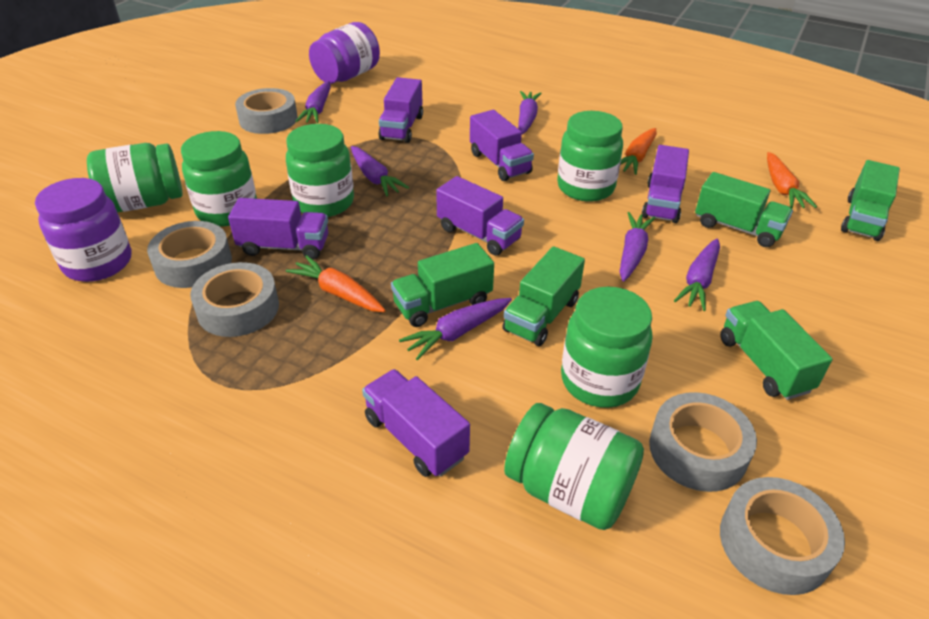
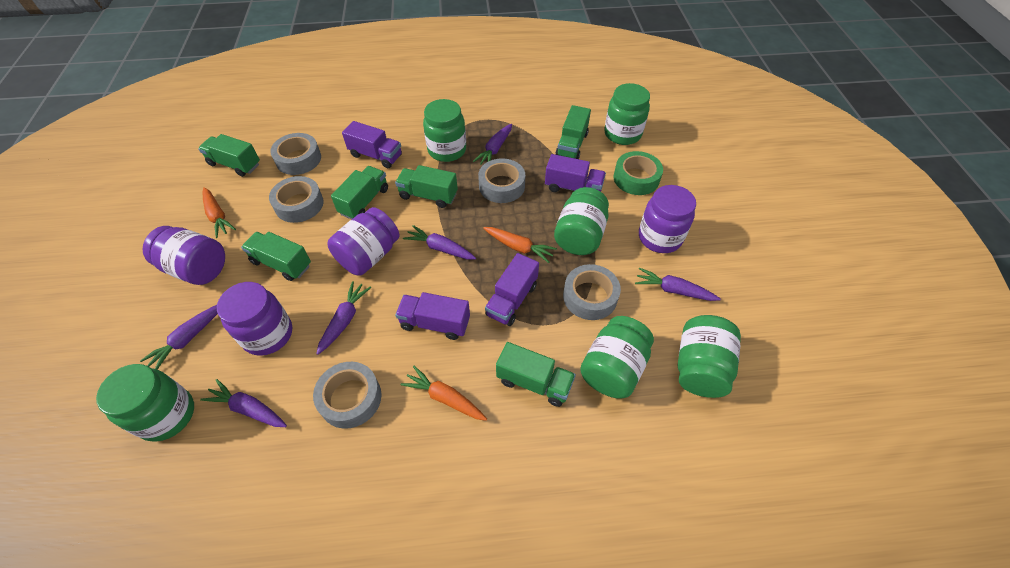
green tape: none = 0 -> [614,151,663,195] = 1
green truck: [391,243,494,327] [502,246,585,346] [695,172,793,247] [720,301,832,400] [841,160,900,241] = 5 -> [198,134,260,177] [241,232,311,281] [331,166,388,219] [395,165,458,208] [496,342,576,407] [556,105,591,159] = 6
purple jar: [35,178,131,282] [309,22,380,84] = 2 -> [143,226,225,285] [217,282,292,356] [328,207,400,276] [639,185,696,253] = 4
purple truck: [228,198,328,260] [362,369,470,477] [378,77,423,143] [436,176,524,256] [470,110,534,181] [642,145,689,223] = 6 -> [342,121,402,168] [395,292,470,340] [485,253,539,326] [545,154,606,192] = 4

